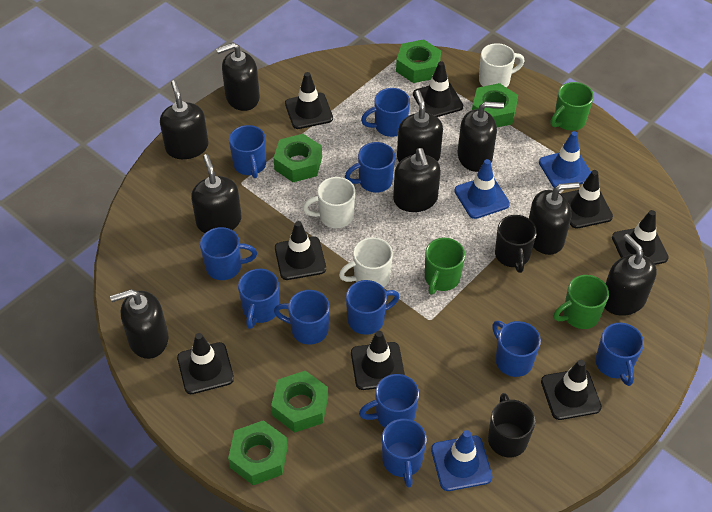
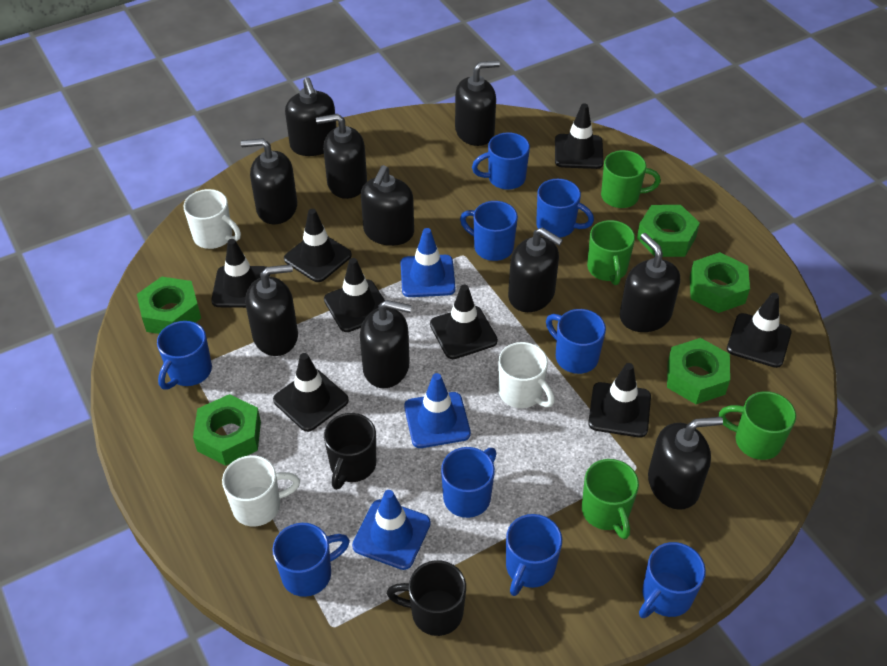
black soap dispenser: [110,289,168,359] [160,80,209,159] [191,154,242,233] [216,42,260,111] [393,148,441,212] [397,90,443,162] [457,102,504,172] [529,182,580,255] [605,234,657,316] = 9 -> [241,138,297,225] [245,264,298,356] [285,77,337,156] [316,114,367,199] [360,300,412,388] [361,165,414,246] [455,60,500,146] [508,227,563,312] [620,233,680,332] [648,417,723,510] = 10
blue mug: [200,227,257,280] [229,125,266,178] [238,269,279,329] [274,290,330,345] [345,142,395,193] [346,280,400,335] [359,374,419,428] [361,88,410,137] [382,419,427,488] [492,321,541,377] [595,323,644,386] = 11 -> [157,321,212,390] [273,523,350,597] [441,447,497,518] [460,201,518,261] [472,132,530,190] [506,514,562,596] [536,179,594,238] [546,309,606,374] [639,542,706,618] = 9
green mug: [425,238,465,295] [551,82,594,131] [553,275,609,329] = 3 -> [582,459,639,539] [587,220,635,285] [601,150,661,208] [719,391,796,460] = 4

